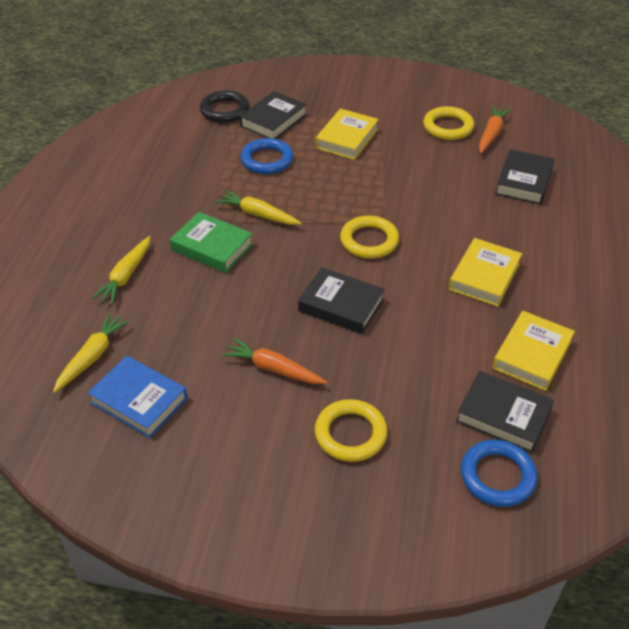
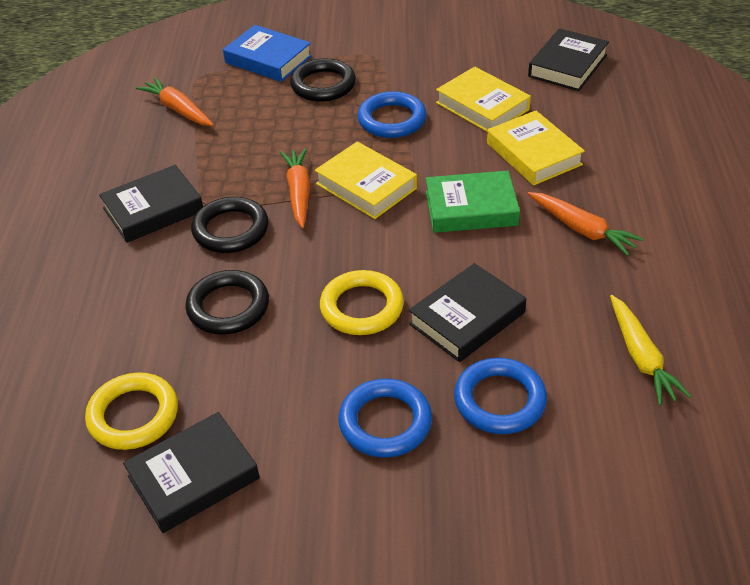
black ring: [200,90,249,123] = 1 -> [185,270,269,335] [191,197,269,253] [290,58,356,102] = 3
blue ring: [240,138,294,174] [461,439,537,507] = 2 -> [338,379,432,458] [358,91,426,138] [454,358,547,434] = 3
orange carrot: [222,338,327,384] [479,106,511,153] = 2 -> [136,77,214,126] [280,148,310,228] [528,192,644,256] = 3
yellow carrot: [53,313,130,393] [91,236,151,305] [215,190,302,225] = 3 -> [610,295,691,405] = 1
yellow ring: [315,399,388,462] [340,215,399,259] [423,106,474,140] = 3 -> [85,372,178,450] [320,270,404,335] = 2

